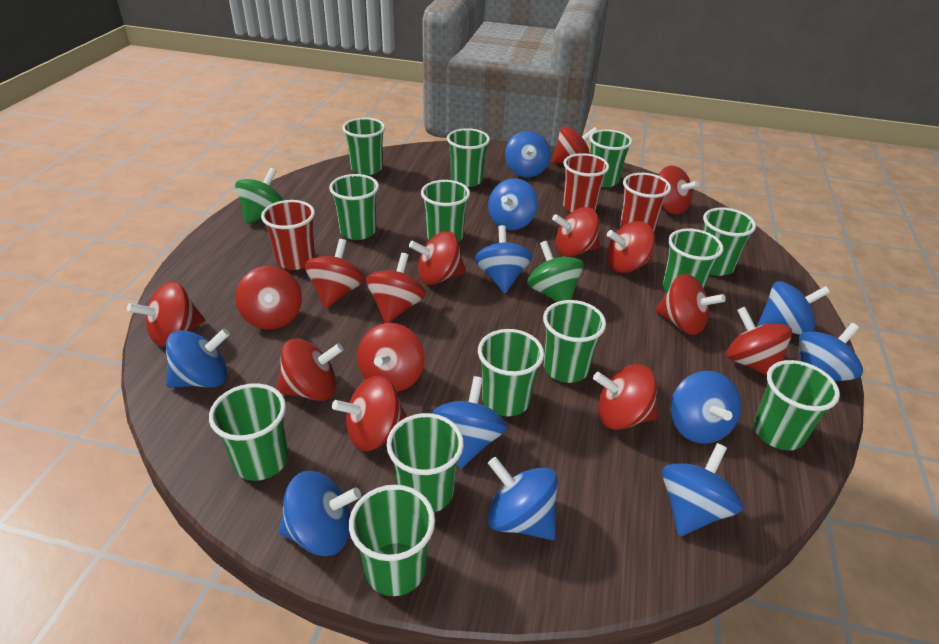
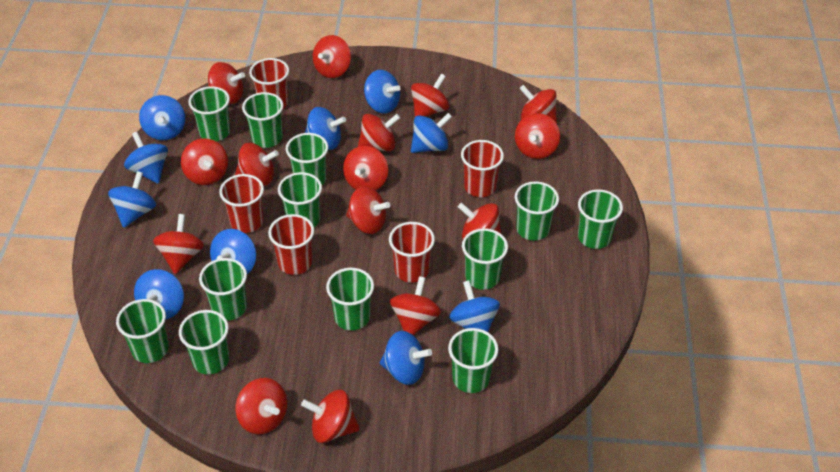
blue spinning top: [166,329,230,388] [278,471,361,556] [432,376,507,468] [475,225,532,293] [487,457,558,540] [488,178,538,230] [505,131,551,177] [662,443,743,536] [671,371,741,444] [757,281,830,335] [798,323,863,381] = 11 -> [108,171,156,228] [124,132,168,184] [134,269,184,320] [139,95,185,140] [210,229,256,274] [305,107,346,150] [364,70,401,113] [380,331,432,385] [411,113,452,153] [449,280,500,332] = 10
green cup: [209,383,288,481] [329,174,379,240] [342,118,385,175] [349,485,435,596] [386,413,464,513] [421,180,470,242] [447,128,490,187] [478,329,544,416] [543,300,606,383] [589,129,632,187] [662,229,724,292] [703,207,756,276] [753,360,840,450] = 13 -> [116,299,169,363] [179,310,229,374] [188,86,230,141] [199,258,247,320] [242,92,283,148] [278,172,322,227] [286,133,328,185] [326,268,374,330] [448,328,498,393] [462,228,508,290] [515,181,559,241] [578,189,623,249] = 12
green spinning top: [235,168,283,225] [527,241,583,302] = 2 -> none = 0
red cup: [261,200,315,270] [563,153,609,213] [620,173,671,232] = 3 -> [219,174,264,233] [249,58,289,109] [268,214,314,275] [389,222,435,283] [461,140,504,197] = 5

